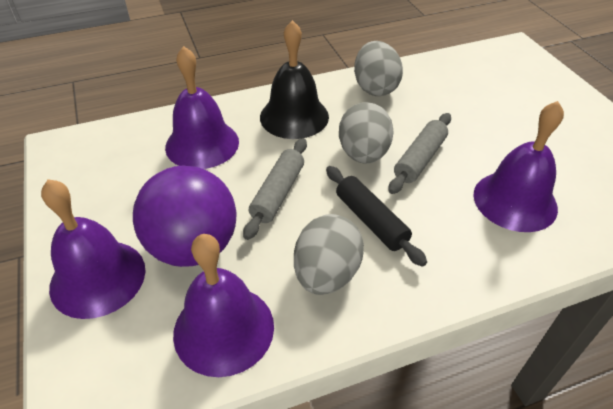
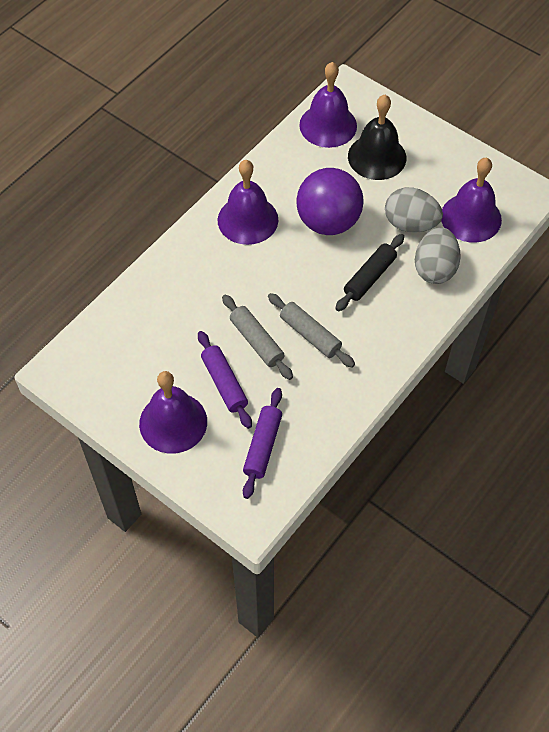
grey egg: [294,214,364,295] [339,102,394,164] [354,41,403,96] = 3 -> [385,187,443,233] [415,227,461,284] = 2
purple rolling pin: none = 0 -> [198,331,252,429] [243,388,282,499] = 2

